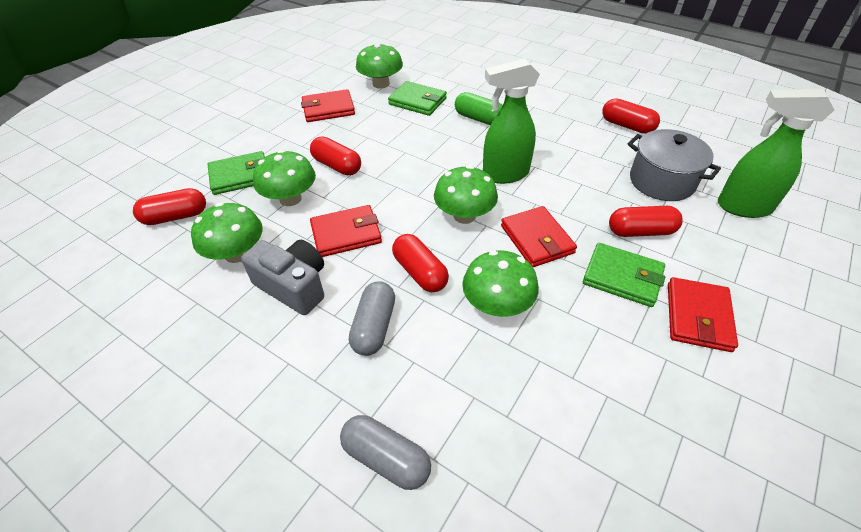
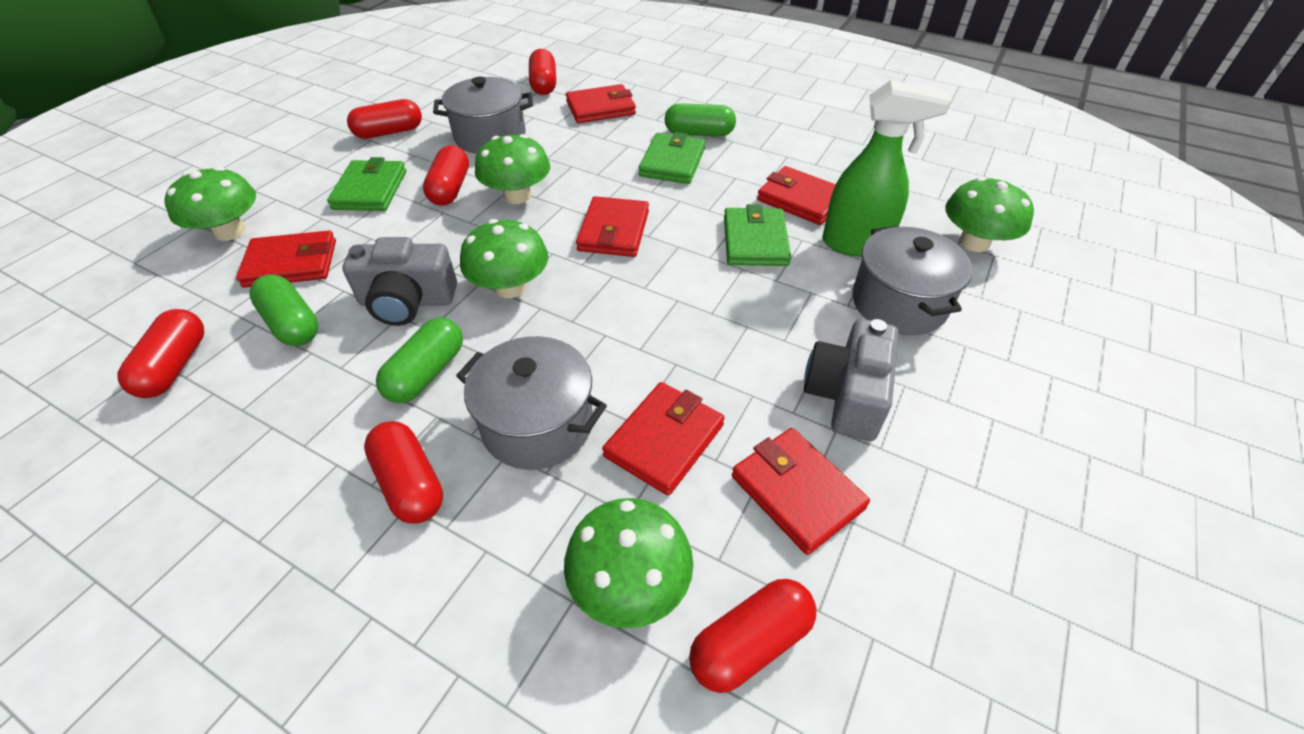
green capsule: [455,92,503,125] = 1 -> [249,275,318,346] [376,317,463,403] [665,103,736,137] = 3
green spray bottle: [483,58,540,184] [718,89,834,218] = 2 -> [822,80,951,257] = 1
grey camera: [241,240,324,315] = 1 -> [342,237,457,326] [804,319,899,441] = 2
grey capsule: [340,415,431,490] [349,281,395,356] = 2 -> none = 0
grey pot: [628,129,721,201] = 1 -> [433,77,533,154] [456,336,607,470] [852,226,973,335] = 3
red capsule: [133,188,206,225] [310,136,361,176] [392,234,449,292] [603,98,660,134] [609,206,683,237] = 5 -> [117,309,204,398] [347,99,422,139] [364,421,443,524] [423,145,469,206] [529,49,556,95] [689,579,816,693] = 6
red wallet: [301,89,355,122] [310,205,382,257] [501,206,577,267] [668,277,738,352] = 4 -> [236,231,336,288] [566,84,636,123] [576,196,649,257] [602,382,725,496] [732,428,870,555] [757,166,836,225] = 6

